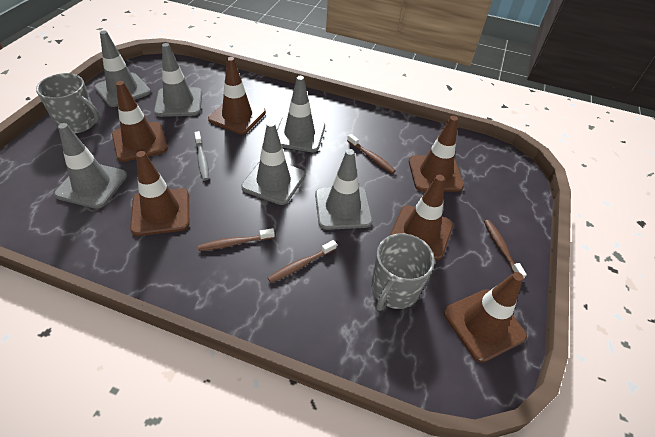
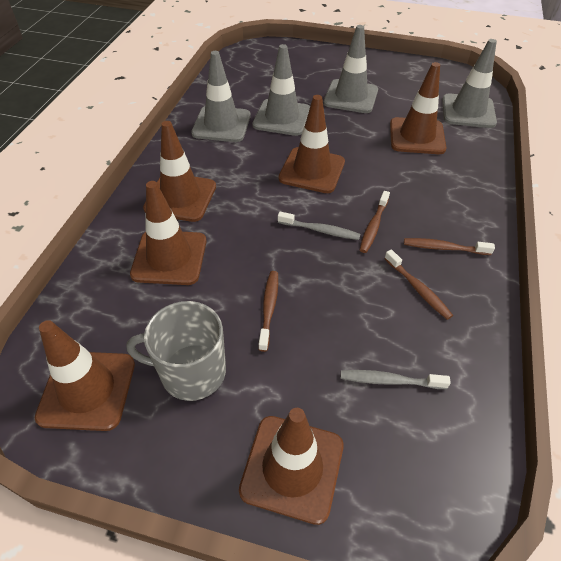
grey mug: [36,73,100,133] [371,233,435,311] = 2 -> [126,301,226,401] = 1
grey toothbrush: [194,131,209,181] = 1 -> [278,212,360,240] [341,370,451,389] = 2
grey traffic cone: [54,123,127,209] [95,30,151,107] [154,43,202,117] [241,121,305,205] [277,76,325,152] [315,149,372,230] = 6 -> [191,51,251,142] [252,44,310,136] [324,25,378,113] [442,39,497,128] = 4

